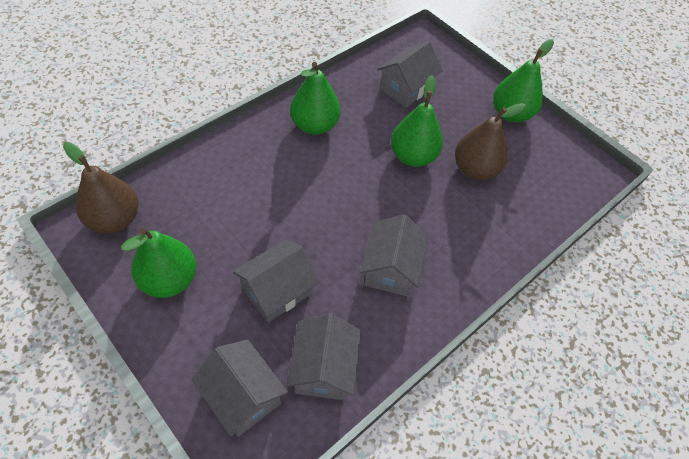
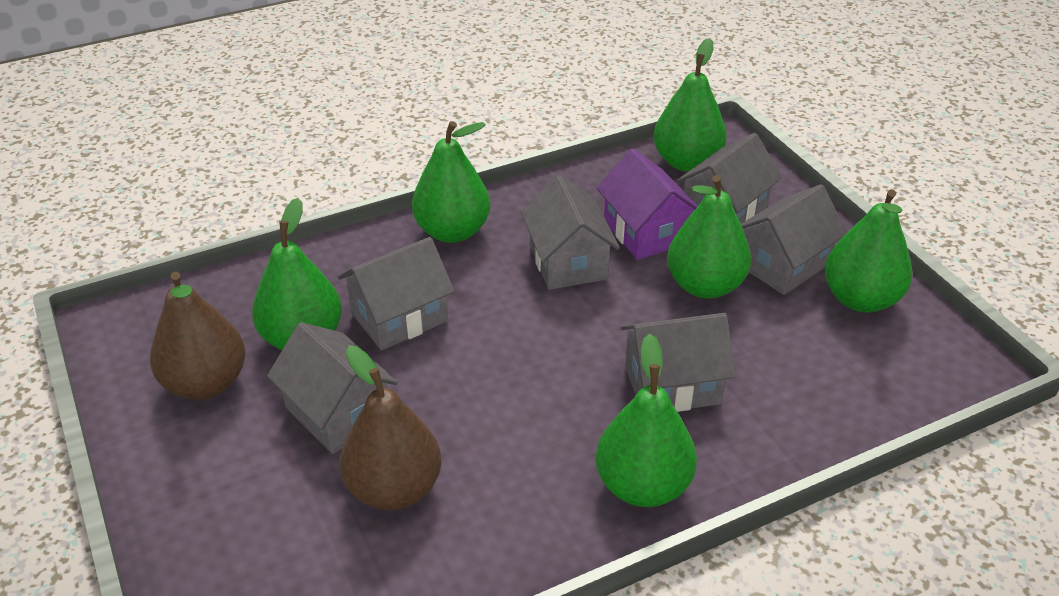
green pear: [121,228,196,298] [290,62,341,135] [391,76,443,167] [493,39,554,123] = 4 -> [252,198,342,350] [412,121,490,243] [596,334,697,507] [653,38,727,172] [667,175,751,299] [824,189,913,313] = 6
grey house: [191,340,288,437] [233,240,319,323] [287,313,361,400] [360,214,428,296] [377,41,443,108] = 5 -> [267,322,398,454] [338,237,455,350] [521,175,620,290] [620,313,736,412] [676,133,782,224] [741,184,847,295] = 6
purple house: none = 0 -> [596,149,698,260] = 1

